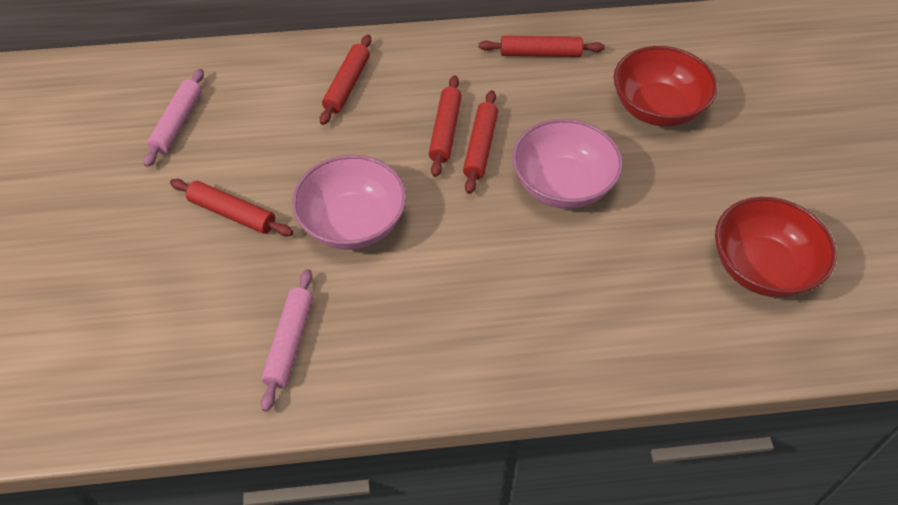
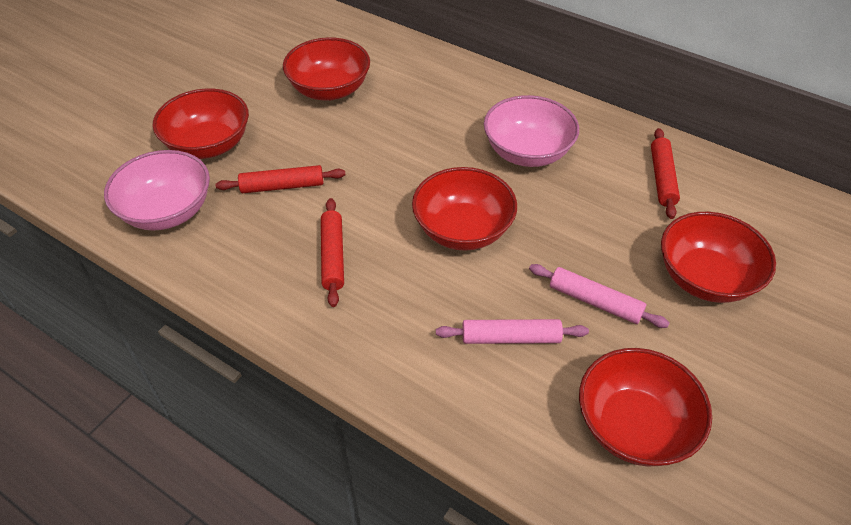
red bowl: [614,46,717,127] [715,197,837,297] = 2 -> [152,89,249,159] [283,37,370,101] [412,167,517,251] [579,348,712,466] [661,212,776,303] = 5
red rolling pin: [170,179,293,236] [320,35,371,125] [429,75,462,177] [463,90,498,194] [479,36,605,57] = 5 -> [216,165,346,193] [321,198,344,307] [651,128,680,219] = 3

